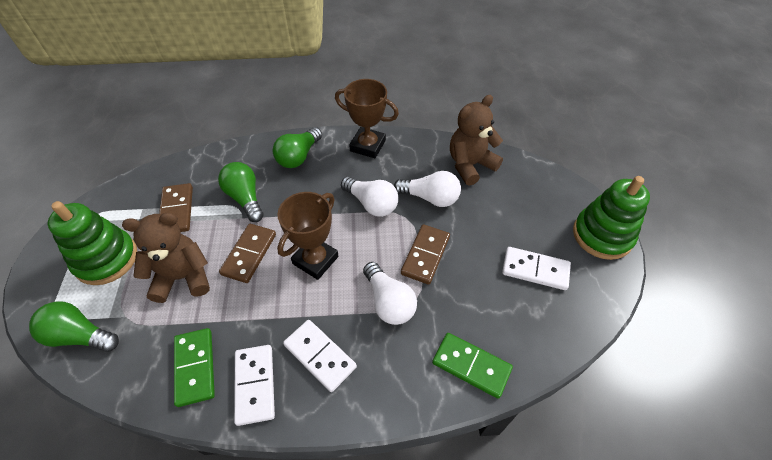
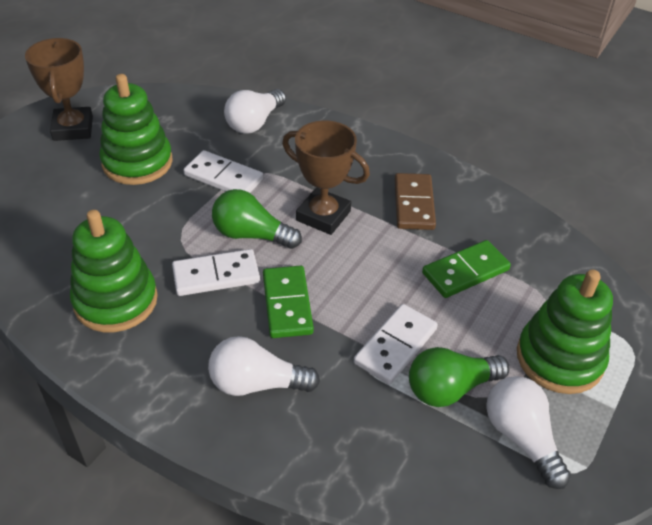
brown domino: [159,183,193,232] [219,224,276,283] [401,224,450,285] = 3 -> [395,173,436,230] = 1
brown teddy bear: [122,213,210,303] [450,95,503,186] = 2 -> none = 0
green light bulb: [29,301,119,352] [218,162,264,222] [273,127,322,168] = 3 -> [212,189,302,249] [409,347,510,407] = 2
green stacking toy: [48,201,137,285] [573,176,650,260] = 2 -> [70,210,158,332] [99,74,173,185] [517,270,613,394] = 3

